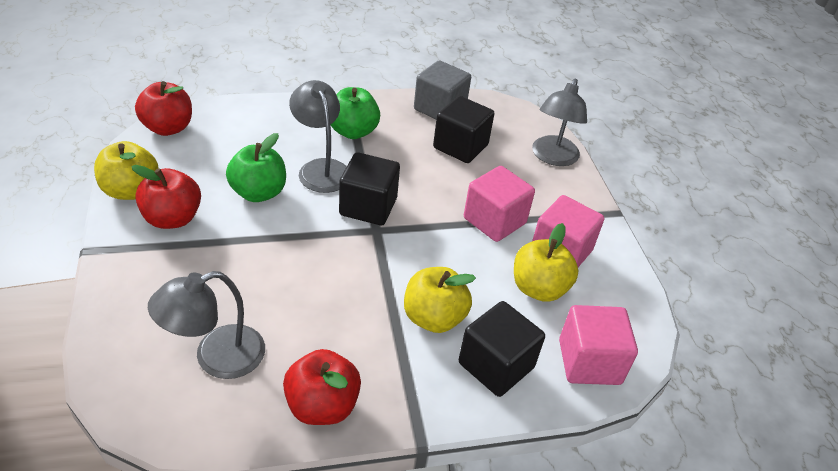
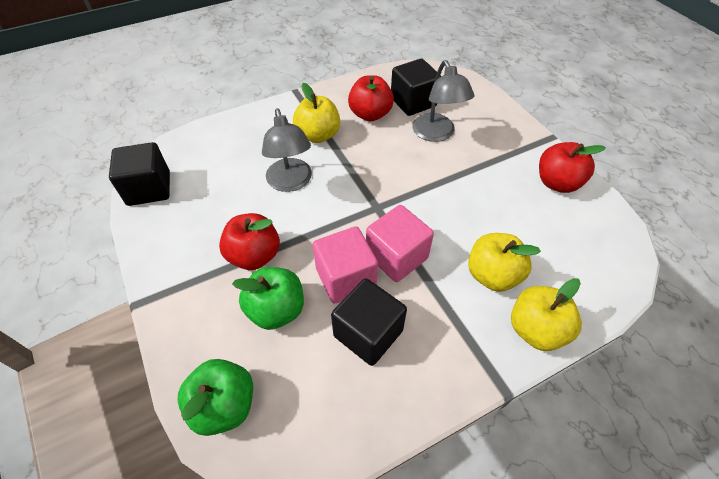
grey cube: [414,60,471,119] = 1 -> none = 0
grey lamp: [148,271,265,379] [289,80,347,193] [532,78,587,166] = 3 -> [262,108,312,192] [412,60,475,142] = 2
pink cube: [464,166,535,242] [532,195,604,267] [559,305,638,385] = 3 -> [312,226,378,303] [366,205,434,282] = 2

